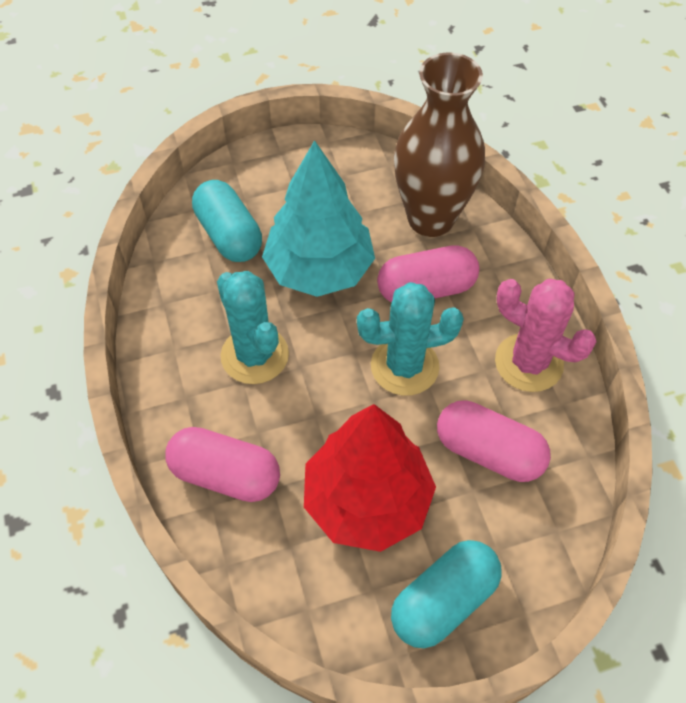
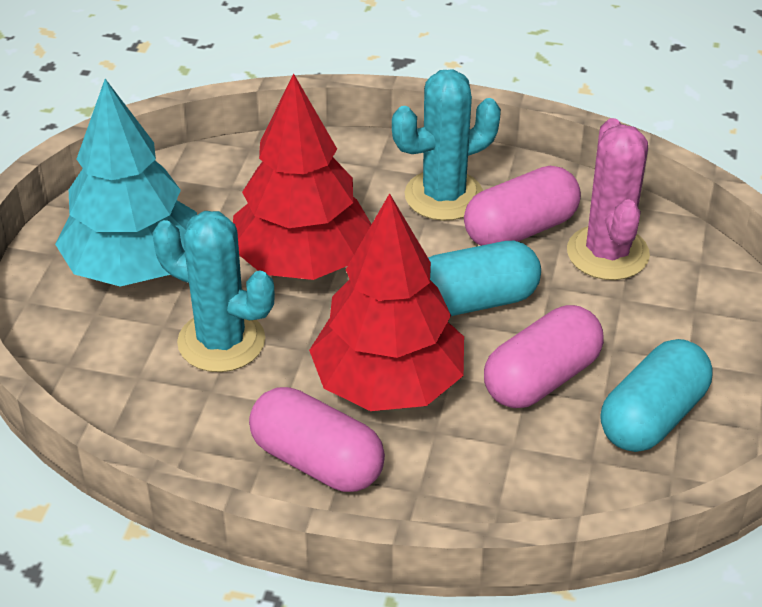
brown vase: [394,52,485,237] = 1 -> none = 0
red tree: [304,404,436,552] = 1 -> [233,73,372,280] [309,193,464,411] = 2

